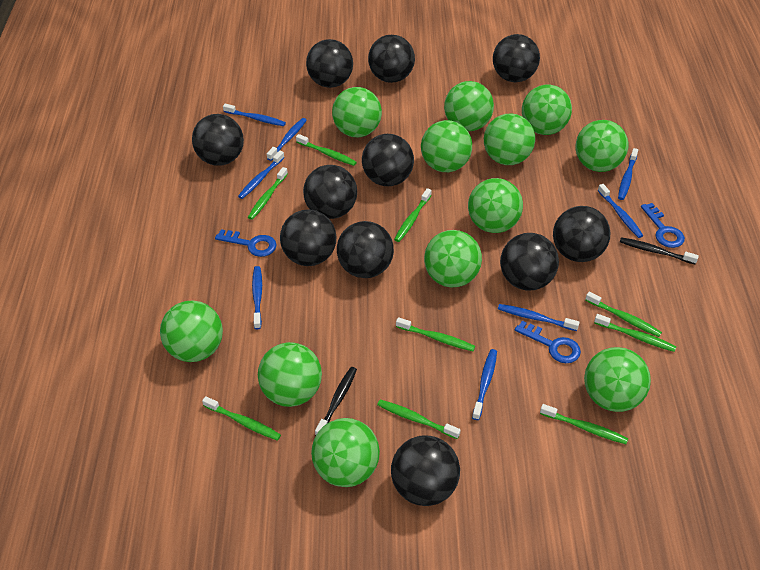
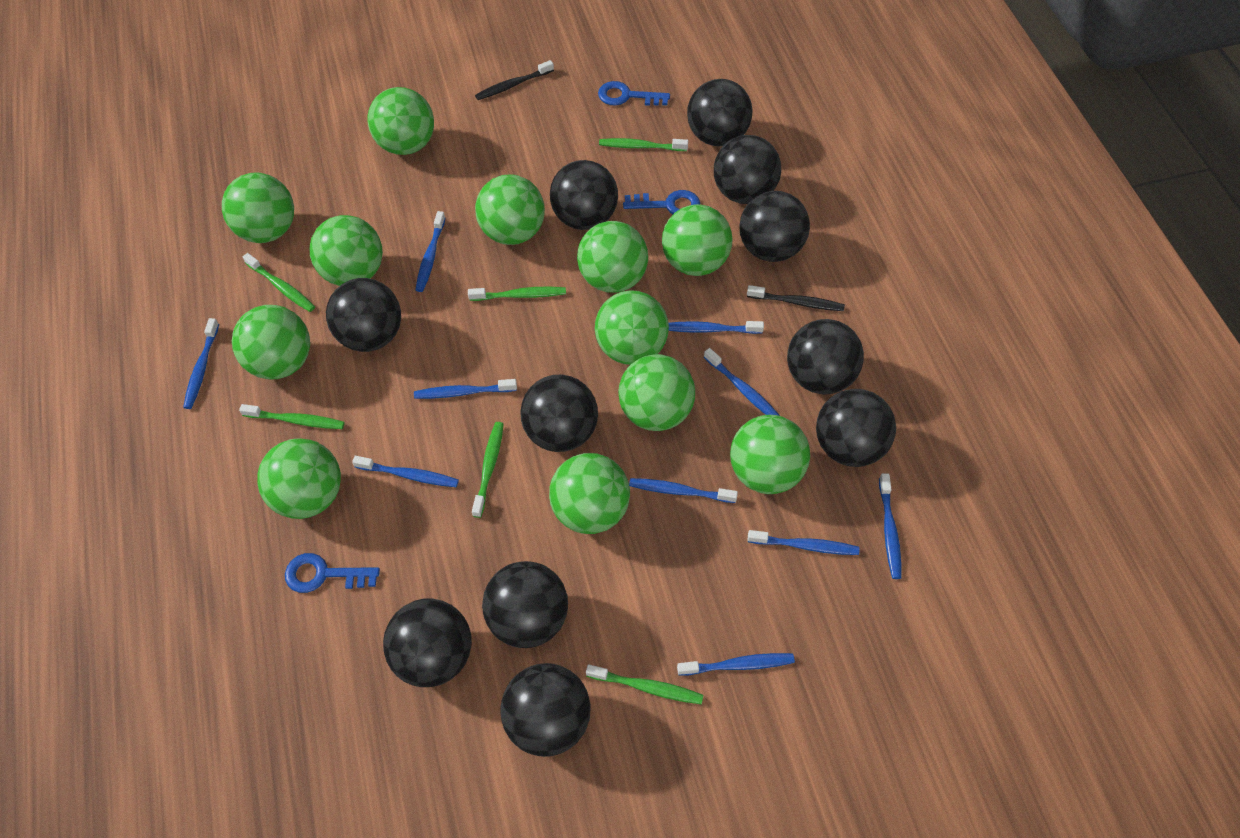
blue toothbrush: [223,104,286,126] [238,151,285,199] [252,266,262,329] [267,118,307,161] [472,349,497,420] [498,304,580,331] [598,184,643,238] [618,148,638,200] = 8 -> [183,318,219,409] [352,456,459,487] [414,379,517,399] [416,211,445,292] [629,478,738,503] [668,321,764,334] [677,653,795,676] [704,348,780,416] [748,530,859,555] [879,473,902,579] = 10
green toothbrush: [202,396,281,441] [248,167,288,220] [296,134,357,166] [377,399,461,439] [394,188,432,242] [396,317,475,351] [540,404,628,444] [585,291,662,337] [594,314,677,352] = 9 -> [239,404,345,429] [243,253,315,312] [468,287,566,301] [472,422,504,518] [586,664,703,704] [599,138,688,151] = 6

